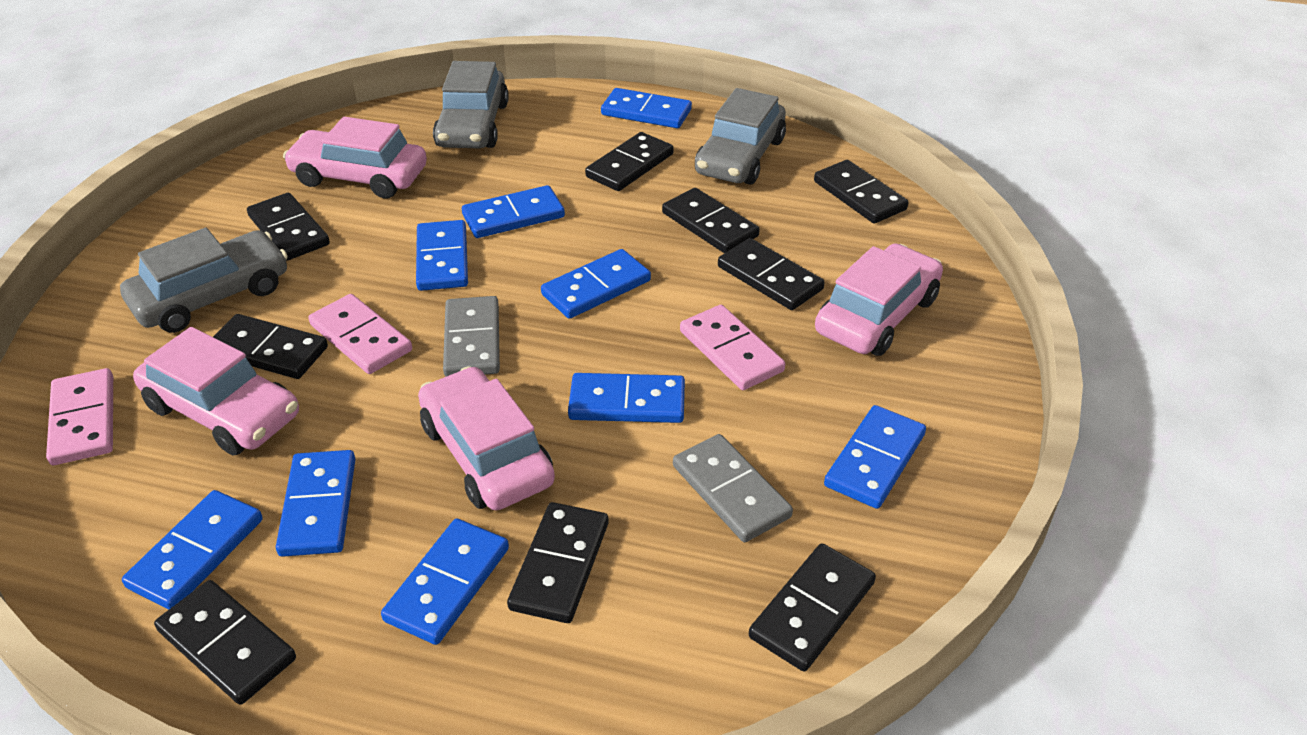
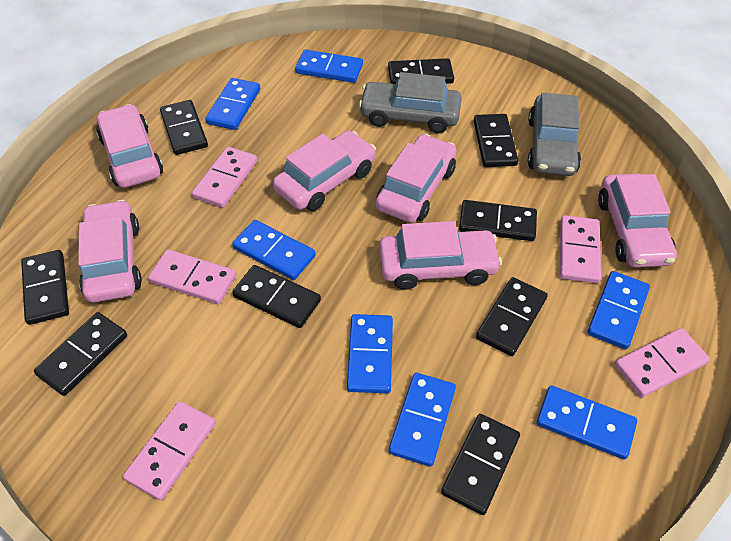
blue domino: [122,490,263,610] [276,450,355,557] [381,519,509,645] [416,220,468,291] [462,185,565,238] [541,249,651,319] [568,373,685,423] [601,88,692,128] [824,405,926,509] = 9 -> [205,78,260,130] [232,220,316,280] [295,50,363,83] [347,314,393,393] [389,373,456,467] [537,385,637,460] [587,271,650,349] = 7
grey car: [120,228,288,333] [433,61,509,148] [695,88,786,185] = 3 -> [359,72,462,133] [528,93,581,176] = 2
grey domino: [443,296,500,376] [673,434,793,542] = 2 -> none = 0
pink car: [133,327,299,455] [283,117,427,198] [418,366,555,510] [815,244,943,356] = 4 -> [78,200,142,303] [96,104,163,188] [273,130,376,211] [376,134,457,223] [379,221,502,290] [598,173,677,268] = 6
pink domino: [46,368,113,465] [308,294,412,374] [680,305,785,390] = 3 -> [123,401,216,500] [148,249,236,304] [192,147,257,208] [560,215,601,284] [614,328,710,398] = 5

